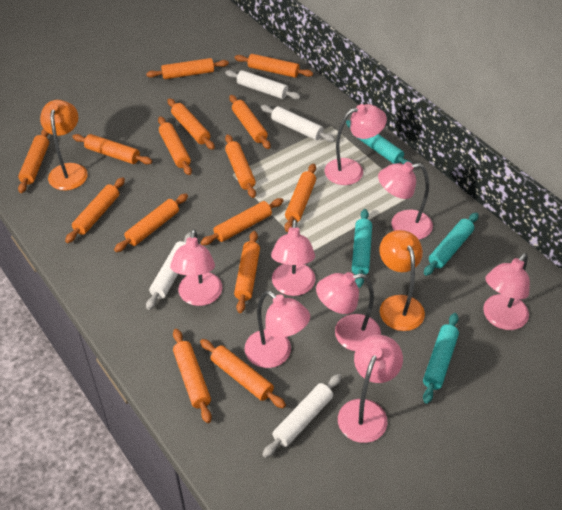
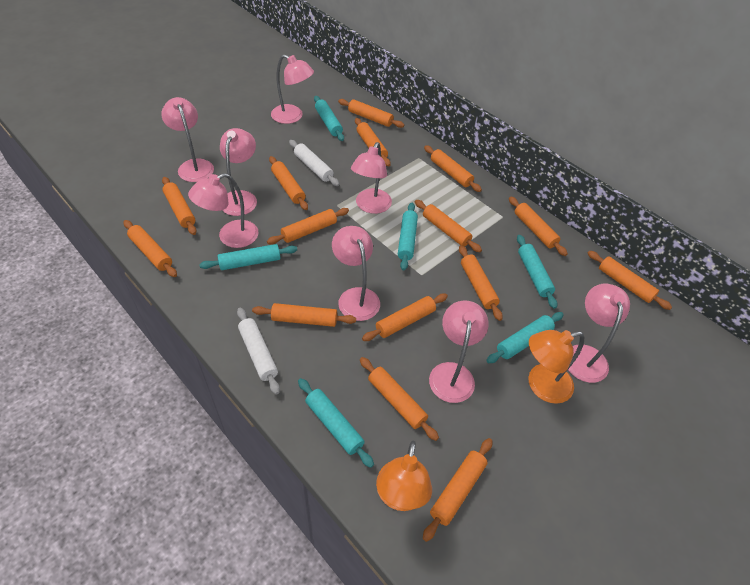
turquoise rolling pin: [346,120,412,164] [352,209,372,287] [423,313,459,404] [424,212,478,276] = 4 -> [199,244,297,270] [298,378,374,468] [314,96,344,141] [398,203,418,271] [486,312,564,363] [517,235,557,309] = 6
white rolling pin: [146,232,191,310] [225,70,301,99] [261,105,335,142] [262,374,342,458] = 4 -> [237,308,280,394] [289,140,339,186] = 2

